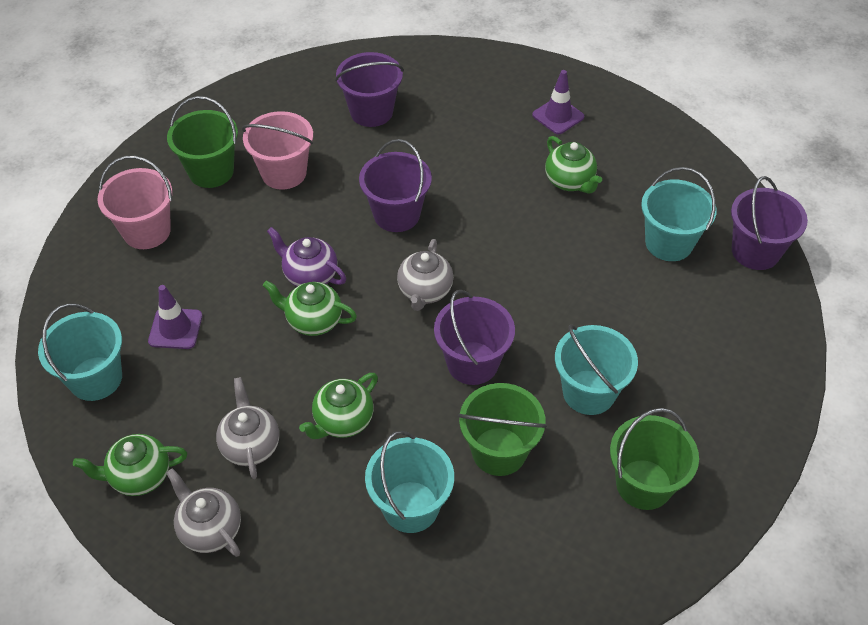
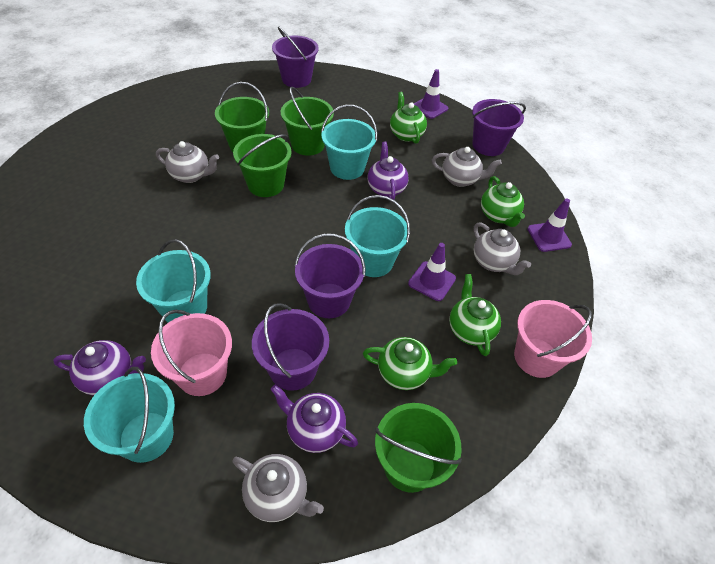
green bucket: [167,96,238,188] [458,383,547,476] [610,408,699,510] = 3 -> [215,82,269,152] [233,134,291,197] [281,87,334,156] [375,403,462,493] = 4
grey teapot: [166,468,241,557] [216,377,279,479] [397,239,453,311] = 3 -> [156,141,219,183] [232,454,324,522] [432,147,502,187] [474,222,531,275] = 4
purple teapot: [267,227,346,287] = 1 -> [53,340,146,396] [270,385,358,453] [368,142,409,200] = 3
purple traffic cone: [148,285,202,349] [532,70,584,135] = 2 -> [408,243,456,301] [414,69,448,119] [527,198,572,252] = 3

